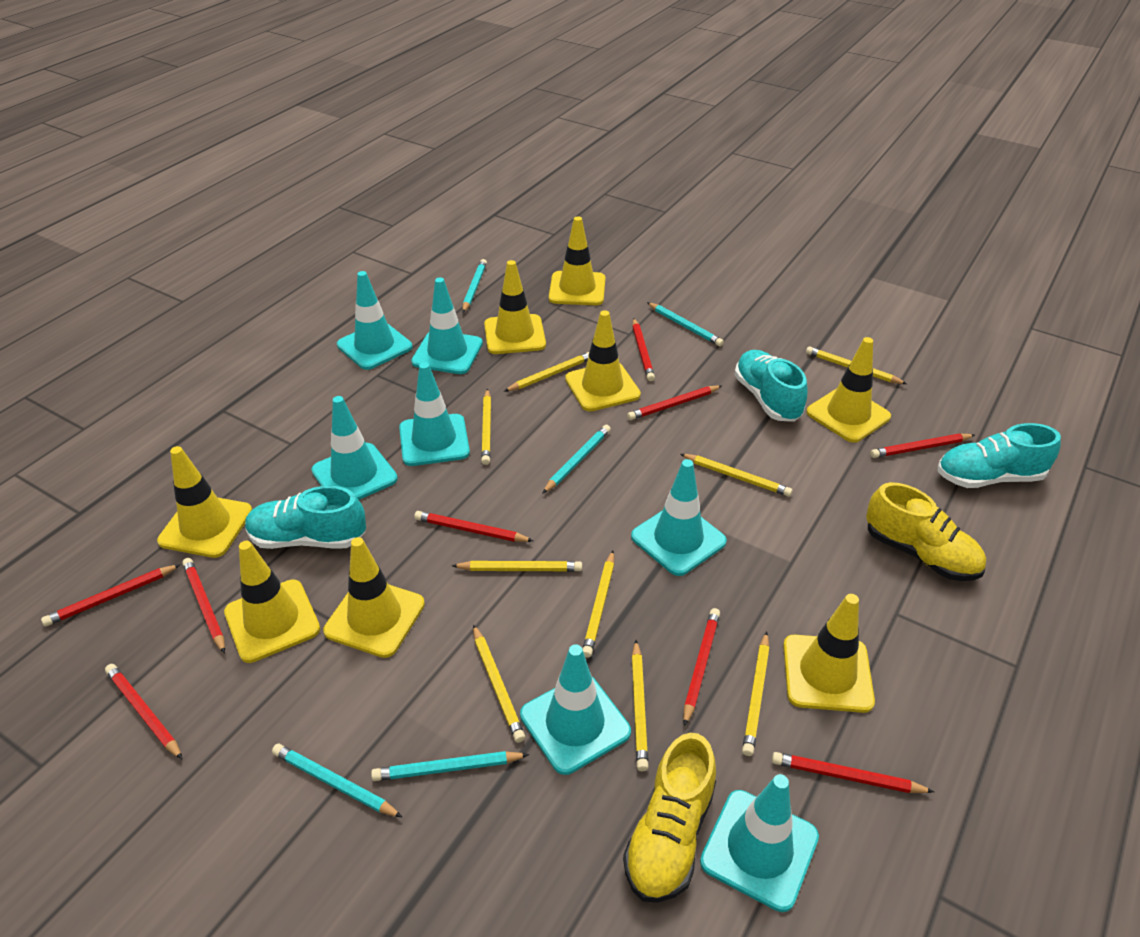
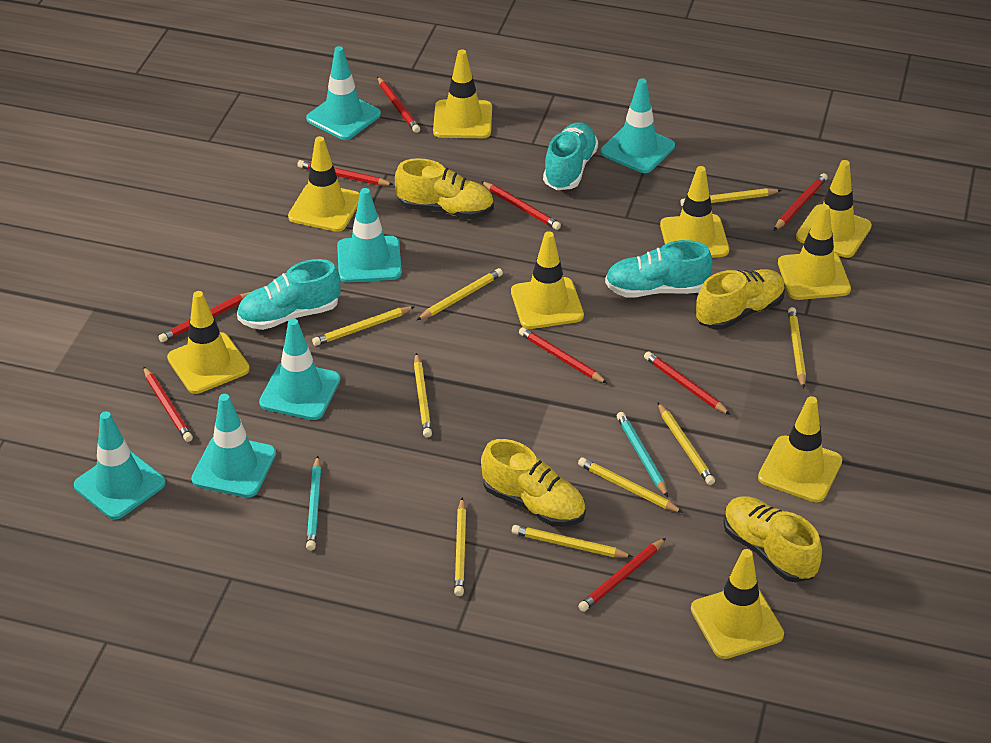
turquoise pencil: [272,744,403,818] [371,751,529,781] [462,259,487,313] [542,425,611,494] [647,302,724,346] = 5 -> [306,456,321,551] [617,412,668,497] = 2
turquoise traffic cone: [311,396,398,500] [337,271,412,370] [399,362,470,466] [411,278,483,374] [520,644,631,775] [631,459,727,576] [700,774,819,912] = 7 -> [74,411,166,520] [191,394,276,498] [259,318,341,420] [306,46,381,140] [337,188,402,283] [601,78,675,173] = 6
yellow shoe: [623,733,716,903] [866,482,986,581] = 2 -> [395,158,494,219] [481,439,586,527] [696,269,785,330] [723,496,822,582] = 4
yellow traffic cone: [157,446,252,558] [224,541,320,663] [323,537,425,658] [484,260,546,354] [549,216,605,305] [565,310,641,411] [783,594,875,713] [806,337,891,443] = 8 -> [167,291,250,394] [288,136,360,232] [433,50,492,138] [511,231,584,329] [660,166,729,258] [691,549,784,659] [758,396,842,502] [778,204,851,300] [796,160,872,258] = 9

